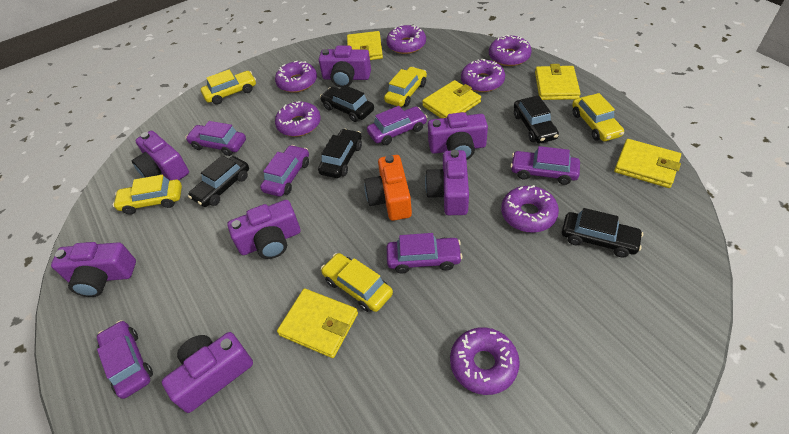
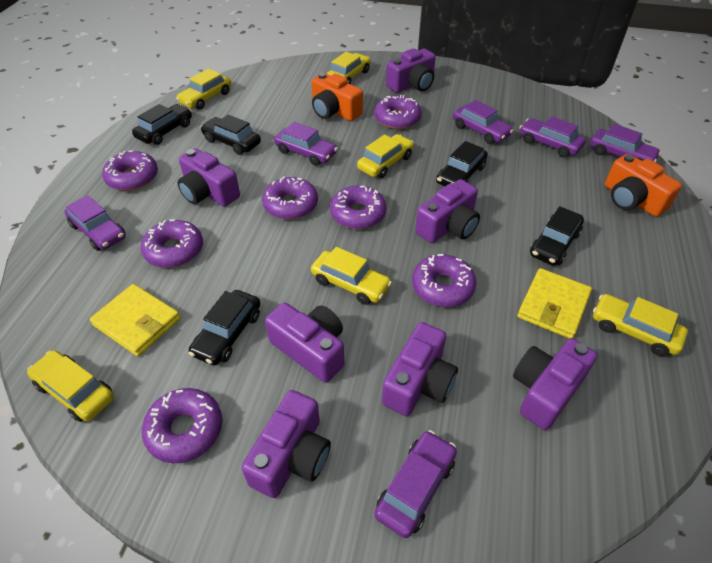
orange camera: [364,155,412,221] = 1 -> [312,73,363,121] [605,154,682,217] = 2
yellow car: [113,175,182,215] [201,69,256,105] [321,253,393,312] [384,67,427,107] [572,93,624,141] = 5 -> [27,350,114,422] [176,68,231,110] [311,247,392,305] [327,52,371,84] [357,134,414,178] [593,294,688,356] = 6
yellow wallet: [277,288,358,358] [347,31,383,60] [422,80,481,118] [535,64,581,100] [614,139,681,188] = 5 -> [90,284,181,356] [517,268,592,339] = 2

